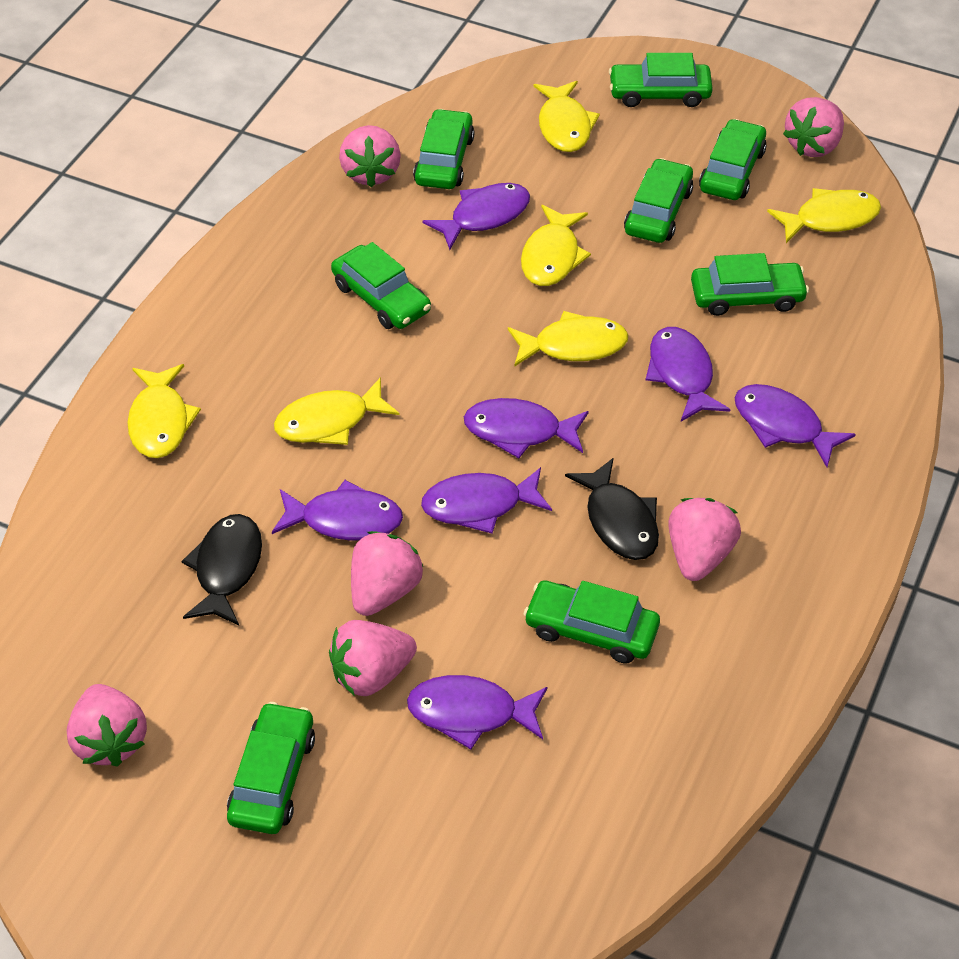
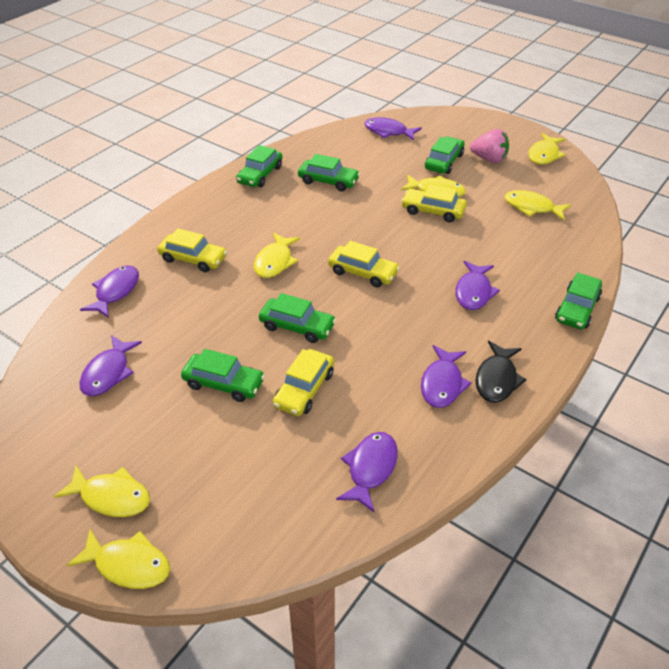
black fish: [182,514,262,625] [565,458,659,560] = 2 -> [476,341,527,403] = 1
green car: [227,702,315,834] [331,242,431,329] [413,109,475,189] [524,580,660,664] [609,53,713,107] [624,158,693,243] [691,253,809,316] [699,119,767,200] = 8 -> [181,349,265,402] [236,145,282,187] [259,293,336,343] [298,154,360,191] [425,136,465,174] [555,272,602,329] = 6
pink strawberry: [67,684,147,767] [329,620,417,696] [339,125,401,188] [351,531,423,616] [669,498,741,581] [783,97,844,157] = 6 -> [470,129,509,163] = 1
purple fish: [272,480,403,541] [407,675,547,750] [421,467,552,534] [422,183,530,250] [464,398,589,458] [646,327,731,422] [734,384,856,467] = 7 -> [79,335,142,396] [80,265,139,318] [336,432,398,512] [364,117,422,141] [421,345,472,408] [455,261,500,310] = 6
yellow car: none = 0 -> [157,228,227,272] [273,349,334,416] [328,241,400,288] [401,185,467,222] = 4

